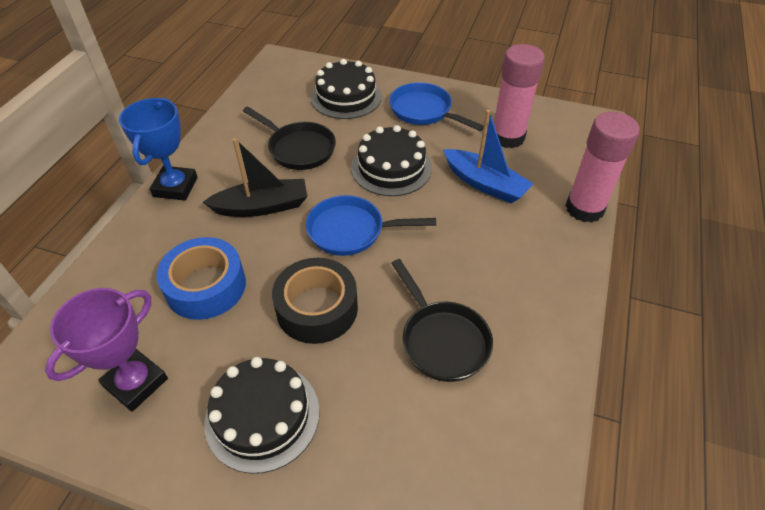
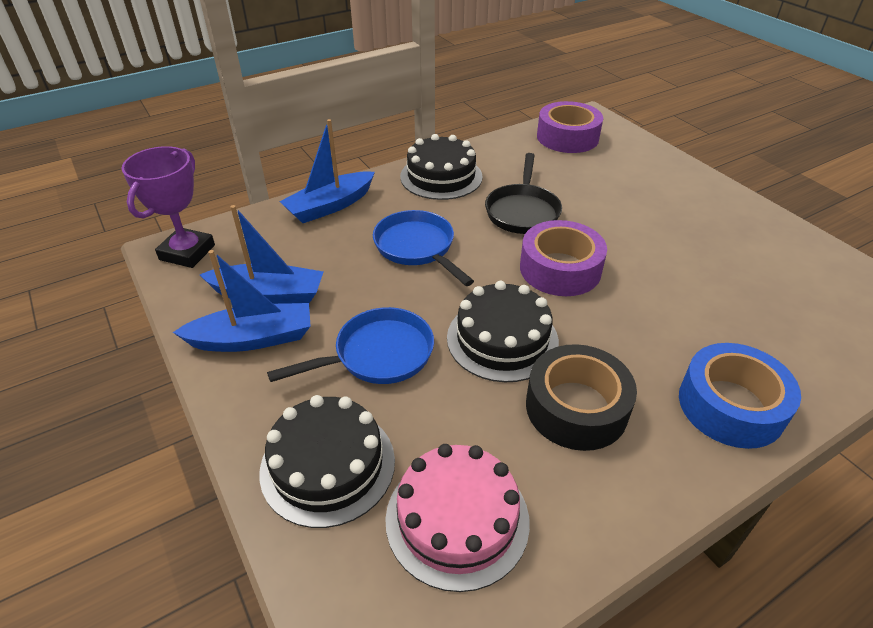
black boat: [203,138,307,217] = 1 -> none = 0
black pan: [243,107,336,170] [391,259,493,382] = 2 -> [485,153,562,234] = 1
blue boat: [443,110,534,203] = 1 -> [173,250,311,352] [200,205,324,304] [280,119,375,223] = 3
blue trophy: [119,98,198,201] = 1 -> none = 0
pink cake: none = 0 -> [385,444,530,592] = 1
pink glue stick: [494,44,545,148] [565,112,640,223] = 2 -> none = 0
purple tape: none = 0 -> [520,220,607,296] [537,101,603,153] = 2

